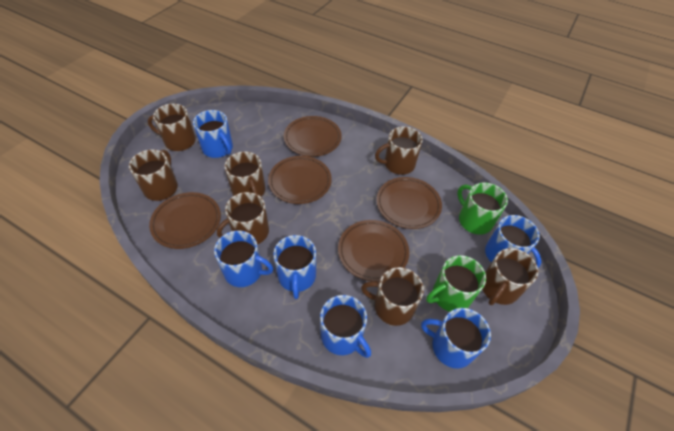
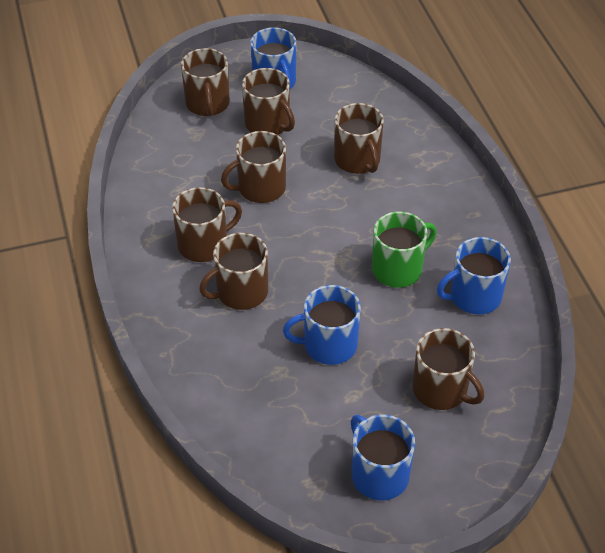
blue mug: [193,110,233,158] [214,231,273,287] [273,235,316,299] [320,295,371,358] [421,308,491,369] [485,215,541,268] = 6 -> [250,27,296,89] [283,285,361,365] [351,415,415,500] [437,237,511,314] = 4
brown plate: [149,192,221,249] [268,156,332,204] [284,116,342,157] [338,220,409,282] [376,177,442,229] = 5 -> none = 0
green mug: [426,255,486,312] [457,182,508,235] = 2 -> [372,211,437,288] = 1

